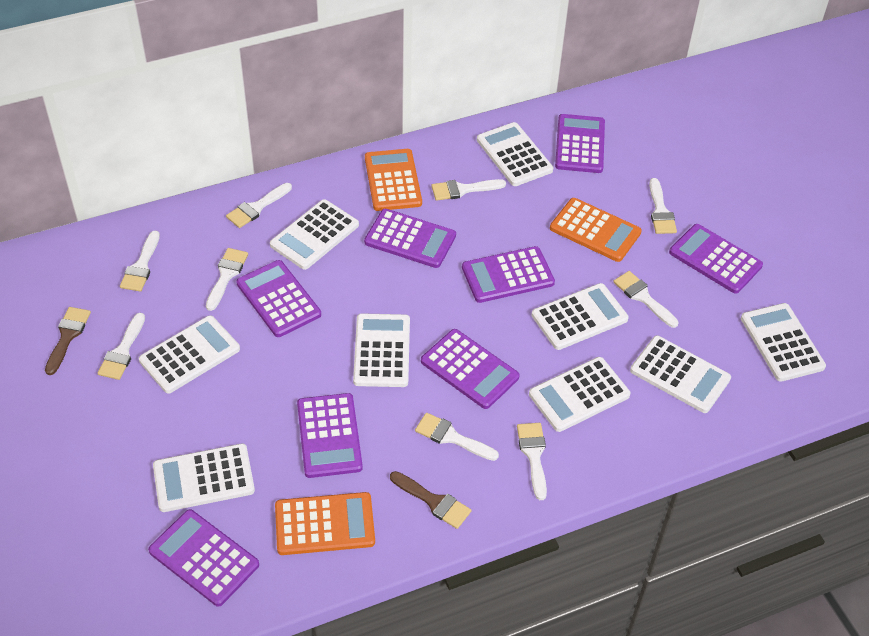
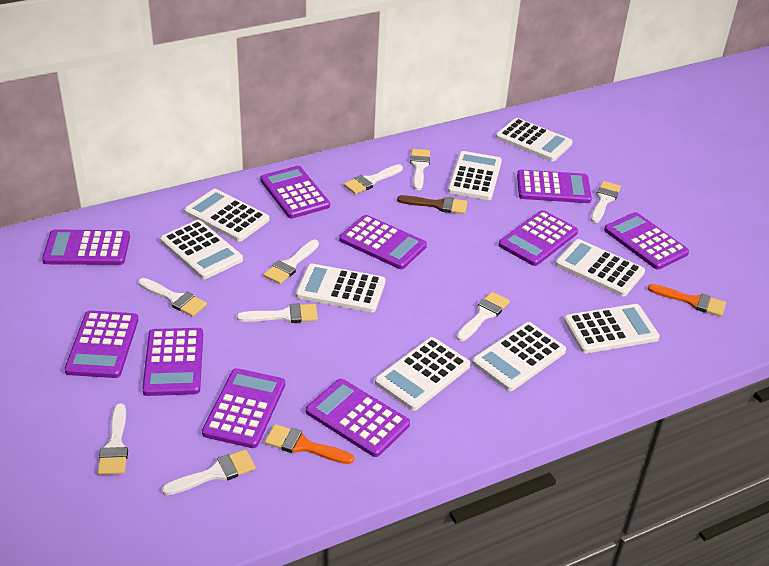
brown brush: [45,307,91,375] [390,471,471,529] = 2 -> [397,195,467,214] = 1
orange brush: none = 0 -> [265,424,354,464] [648,284,726,317] = 2
orange calculator: [275,492,375,555] [365,149,422,211] [550,198,642,262] = 3 -> none = 0
purple calculator: [148,509,259,607] [236,260,321,337] [297,393,363,478] [364,209,456,268] [421,329,520,409] [462,246,555,303] [555,114,605,173] [669,224,763,294] = 8 -> [42,230,130,265] [64,310,138,378] [142,328,203,396] [202,368,285,448] [260,166,330,219] [306,379,410,457] [339,215,427,269] [498,210,578,266] [517,170,592,203] [604,212,689,270] = 10

